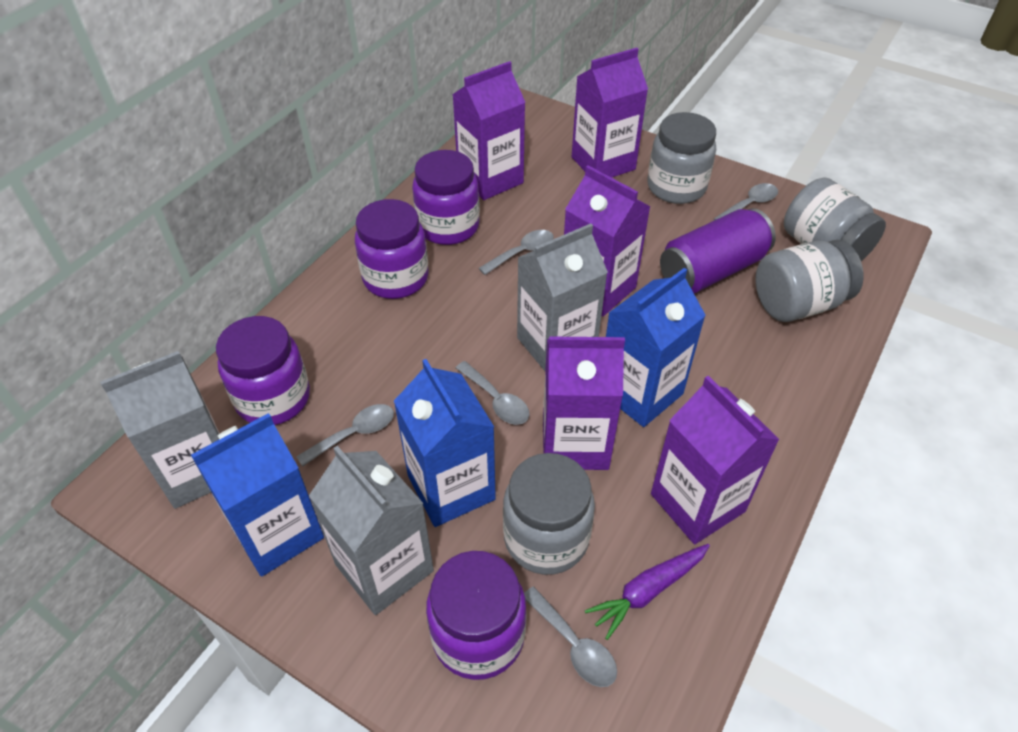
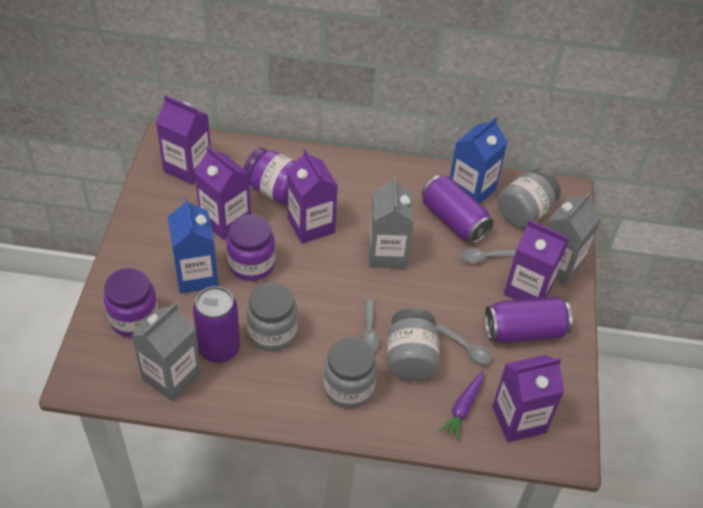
blue carton: [191,413,324,577] [394,359,496,527] [606,268,706,427] = 3 -> [168,198,218,293] [450,117,507,204] = 2
grey spoon: [296,404,394,466] [456,361,529,425] [479,230,554,275] [524,586,617,687] [714,183,778,220] = 5 -> [360,300,379,351] [436,324,492,365] [460,248,516,263] = 3
purple can: [660,208,776,293] = 1 -> [193,286,240,363] [421,175,493,244] [485,297,573,343] = 3
purple jar: [216,316,310,425] [355,199,429,299] [412,150,480,245] [426,551,527,680] = 4 -> [104,268,158,338] [226,214,275,281] [244,148,296,205] = 3

